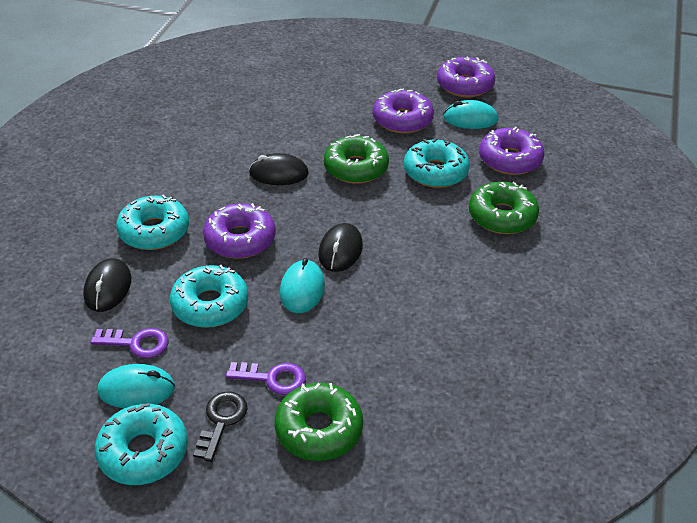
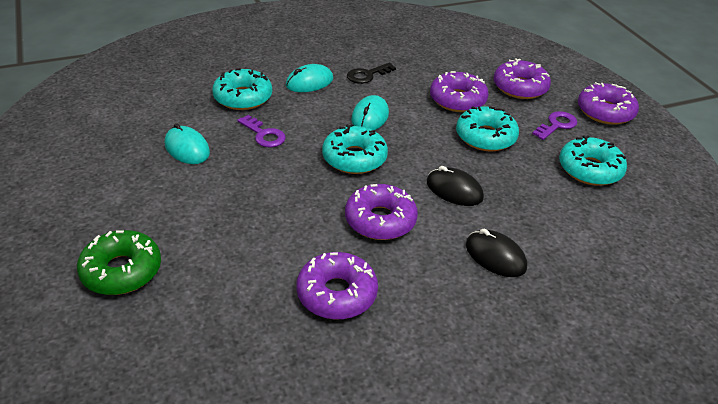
black mouse: [83,258,131,312] [249,153,309,185] [318,223,363,272] = 3 -> [427,166,484,206] [466,229,527,277] = 2
green donut: [275,383,363,461] [324,134,389,184] [469,182,539,234] = 3 -> [77,230,161,295] = 1
purple donut: [203,203,276,259] [373,88,434,134] [437,57,495,97] [479,127,544,175] = 4 -> [296,252,378,319] [345,184,418,240] [430,71,489,112] [494,59,551,99] [578,82,639,125] = 5

